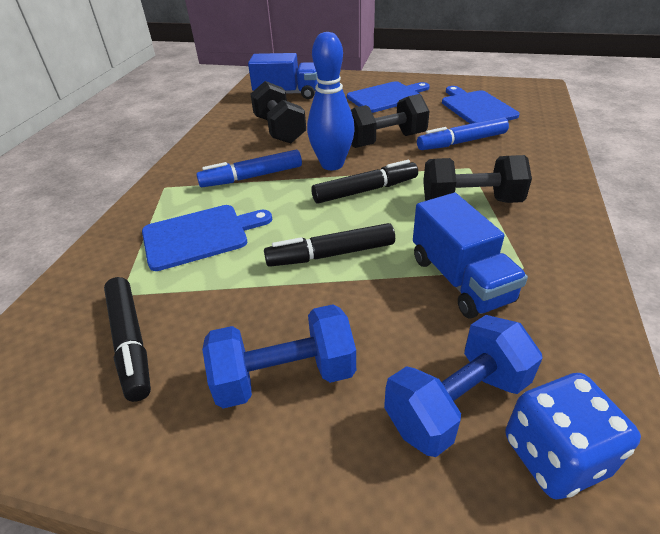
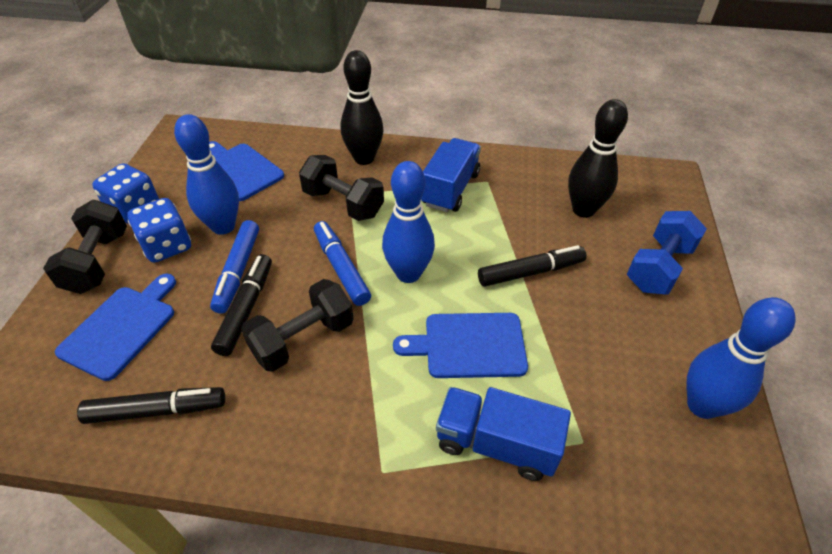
black bowling pin: none = 0 -> [341,50,384,165] [568,99,628,218] = 2
blue bowling pin: [307,32,355,170] = 1 -> [174,114,239,235] [382,161,435,283] [687,297,796,419] = 3
blue dice: [505,373,641,499] = 1 -> [92,163,159,224] [127,198,191,263] = 2
blue dumbbell: [202,304,356,409] [384,315,543,457] = 2 -> [627,211,707,294] = 1

